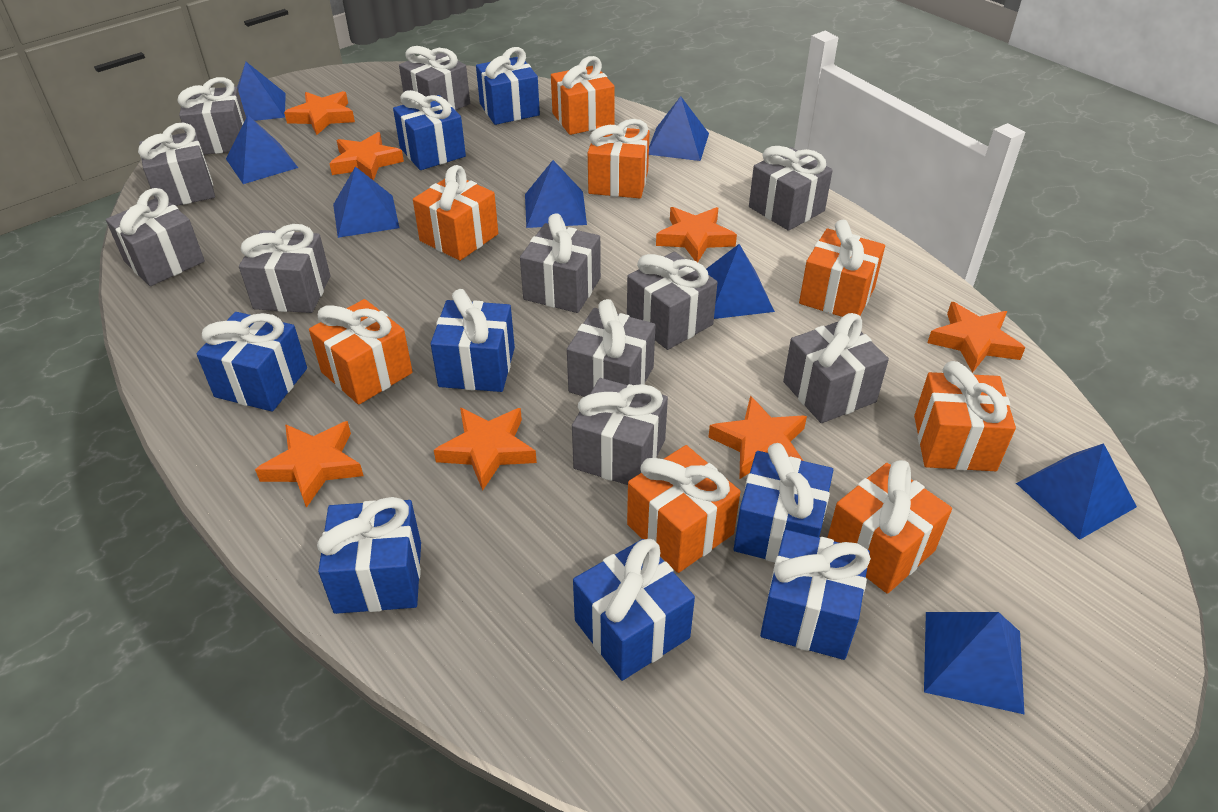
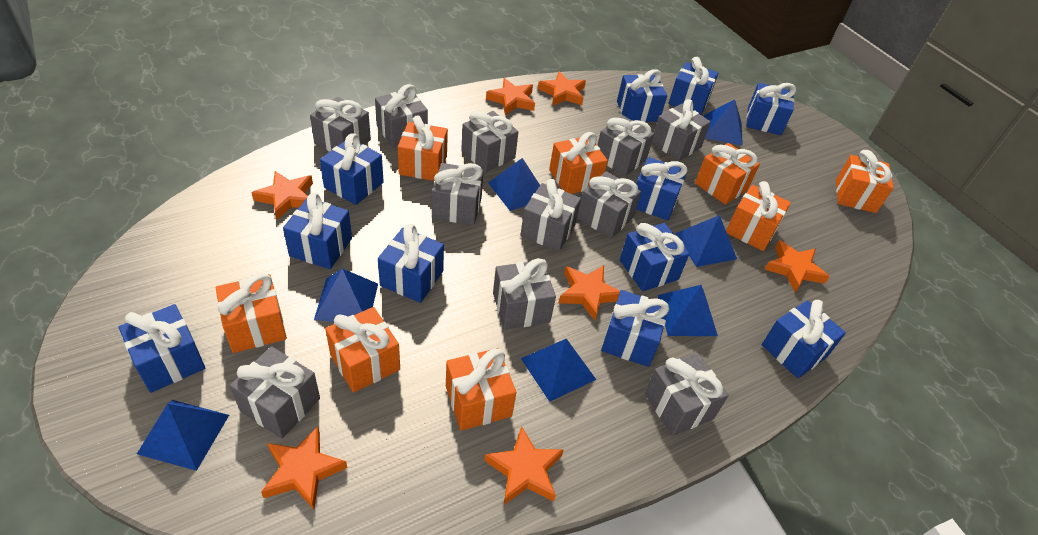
blue gift: [197,312,307,412] [317,497,421,614] [393,90,466,170] [431,289,515,392] [476,47,540,125] [573,539,695,681] [734,443,833,562] [760,530,871,660] = 8 -> [119,304,205,393] [283,193,352,269] [320,134,384,205] [378,224,444,303] [601,290,669,367] [617,69,667,122] [620,223,689,291] [636,157,688,221] [668,57,719,115] [746,83,796,135] [762,300,846,378] = 11
blue pyramid: [226,115,298,184] [237,62,286,121] [333,166,399,238] [525,160,587,228] [649,96,709,161] [706,244,775,319] [924,612,1025,715] [1016,443,1137,540] = 8 -> [137,400,229,471] [314,269,378,322] [488,158,540,211] [521,339,596,402] [658,285,718,336] [675,215,737,267] [704,99,743,146] = 7

